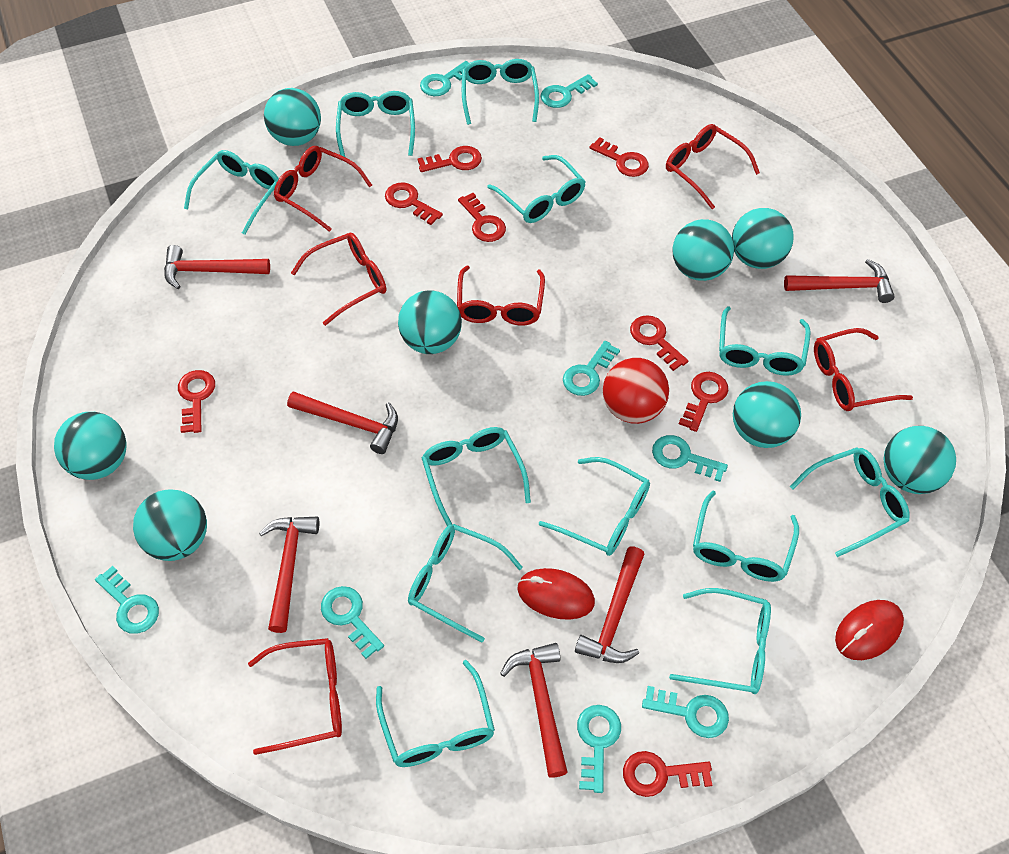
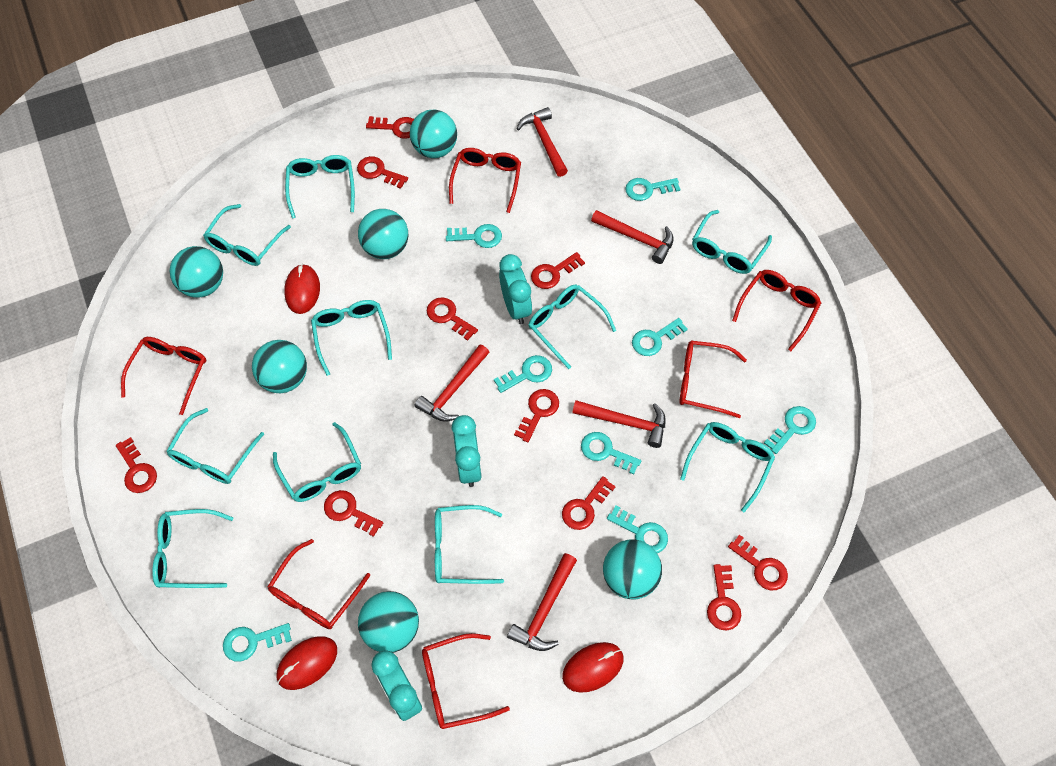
red ball: [603,358,669,424] = 1 -> none = 0
red hammer: [164,245,270,289] [259,517,319,633] [287,391,398,454] [500,643,568,778] [575,547,644,663] [784,259,895,303] = 6 -> [414,345,489,422] [507,553,577,651] [517,107,568,177] [572,400,666,448] [591,210,674,264] = 5
red key: [178,370,215,433] [385,182,443,225] [417,146,482,172] [458,193,506,242] [589,137,649,177] [623,751,712,797] [630,315,688,371] [679,372,728,432] = 8 -> [116,437,157,493] [324,490,383,537] [357,156,408,189] [366,116,414,139] [427,297,478,341] [514,389,559,442] [531,252,585,289] [562,476,616,530] [707,564,741,631] [728,535,788,590] = 10
red mouse: [517,568,595,620] [835,600,904,660] = 2 -> [277,636,337,690] [284,264,320,314] [562,642,624,693] = 3
turquoise ball: [54,412,127,480] [133,489,207,561] [264,88,321,146] [398,290,462,354] [672,219,734,281] [732,208,794,269] [733,381,801,448] [883,426,956,494] = 8 -> [170,246,223,298] [252,340,307,393] [358,209,408,259] [358,591,419,653] [410,109,457,158] [603,539,662,600] = 6
turquoise clock: none = 0 -> [371,650,422,721] [451,415,482,487] [499,254,532,324] = 3
turquoise glasses: [184,150,279,235] [336,91,415,157] [376,660,495,767] [408,524,523,642] [421,427,531,526] [462,59,539,125] [487,155,586,223] [539,457,650,556] [669,588,771,694] [693,491,799,582] [719,306,811,376] [790,447,910,557] = 12 -> [152,509,233,588] [166,408,264,484] [203,204,291,266] [273,422,361,502] [285,155,355,219] [311,300,392,376] [435,505,504,584] [528,284,616,369] [680,422,775,512] [692,210,772,274] = 10

